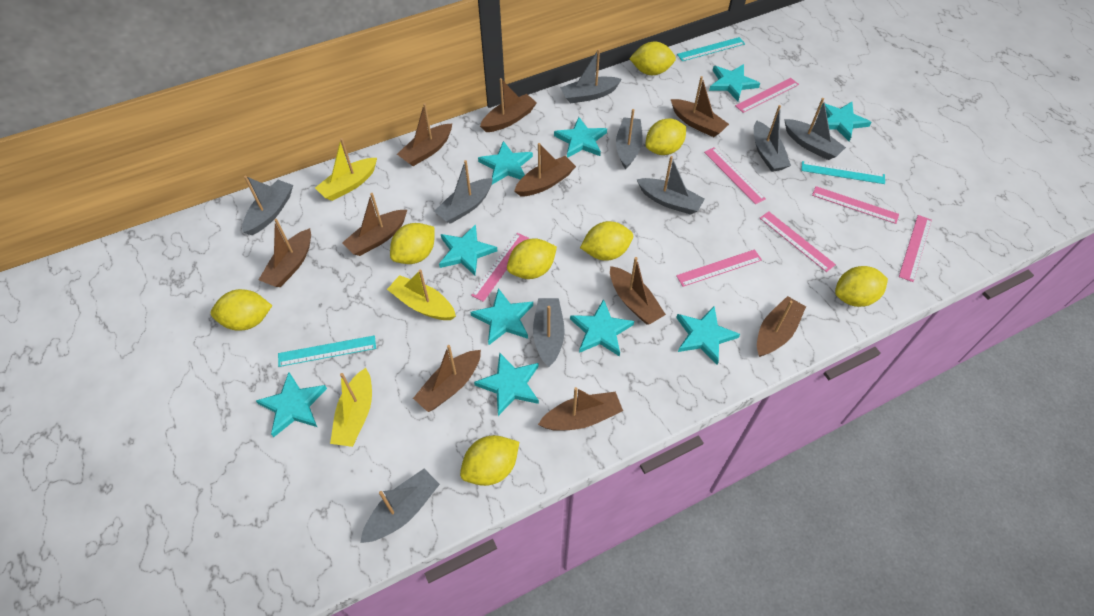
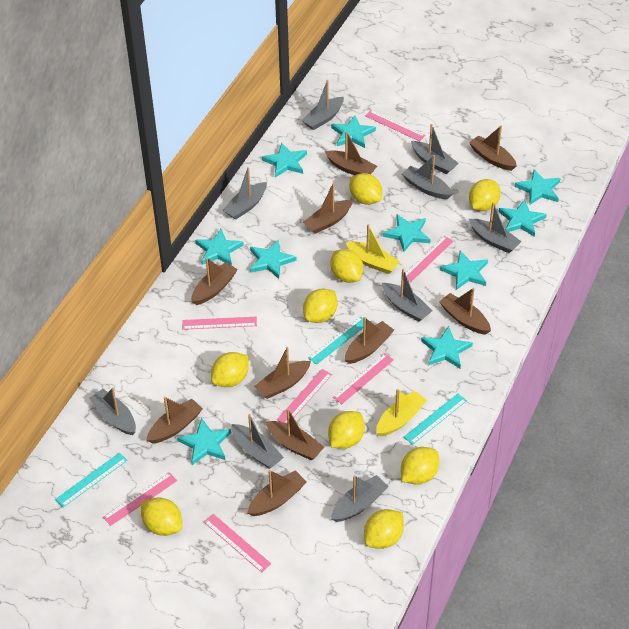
yellow boat: [315,138,377,201] [330,368,372,447] [387,270,456,320] = 3 -> [346,224,400,274] [376,389,427,437] = 2
yellow lemon: [211,289,272,331] [390,223,435,264] [460,435,519,486] [507,238,557,279] [580,221,633,261] [629,41,676,75] [646,119,686,155] [835,266,888,307] = 8 -> [141,497,182,536] [211,352,249,387] [303,289,337,323] [328,411,365,449] [330,249,364,283] [350,173,382,205] [364,509,404,549] [401,447,439,485] [469,179,501,211] = 9

